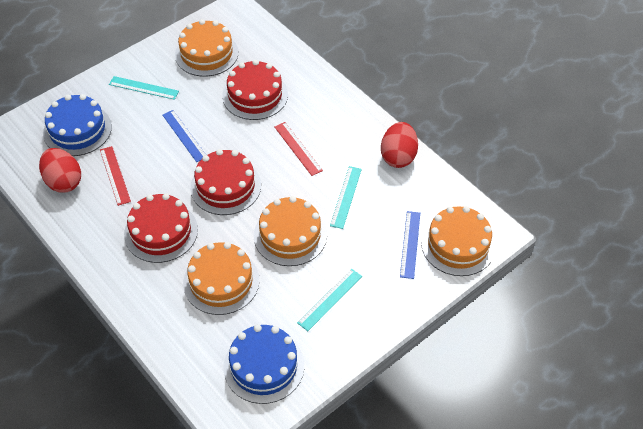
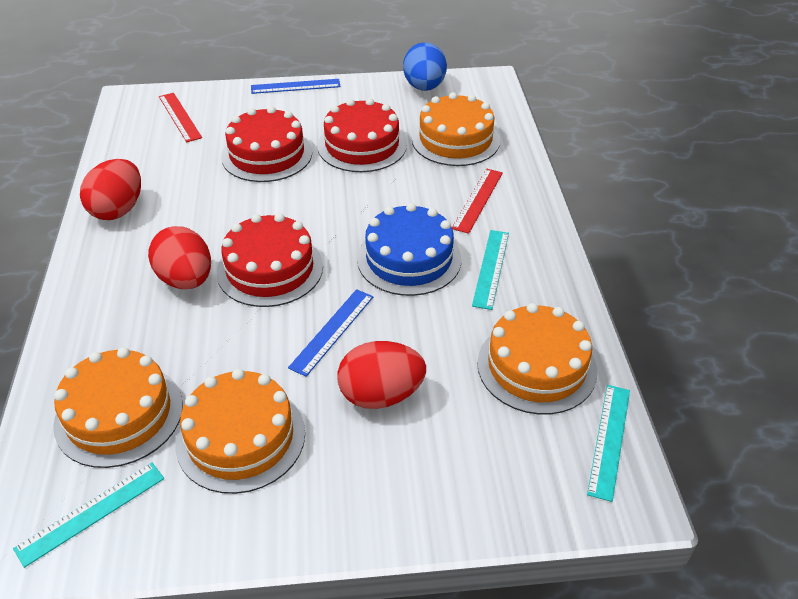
blue cake: [43,94,112,156] [223,324,304,404] = 2 -> [357,203,461,296] = 1
blue egg: none = 0 -> [403,42,447,91] = 1
red egg: [39,148,81,192] [381,122,418,168] = 2 -> [80,159,141,220] [148,226,211,289] [337,341,426,409] = 3

